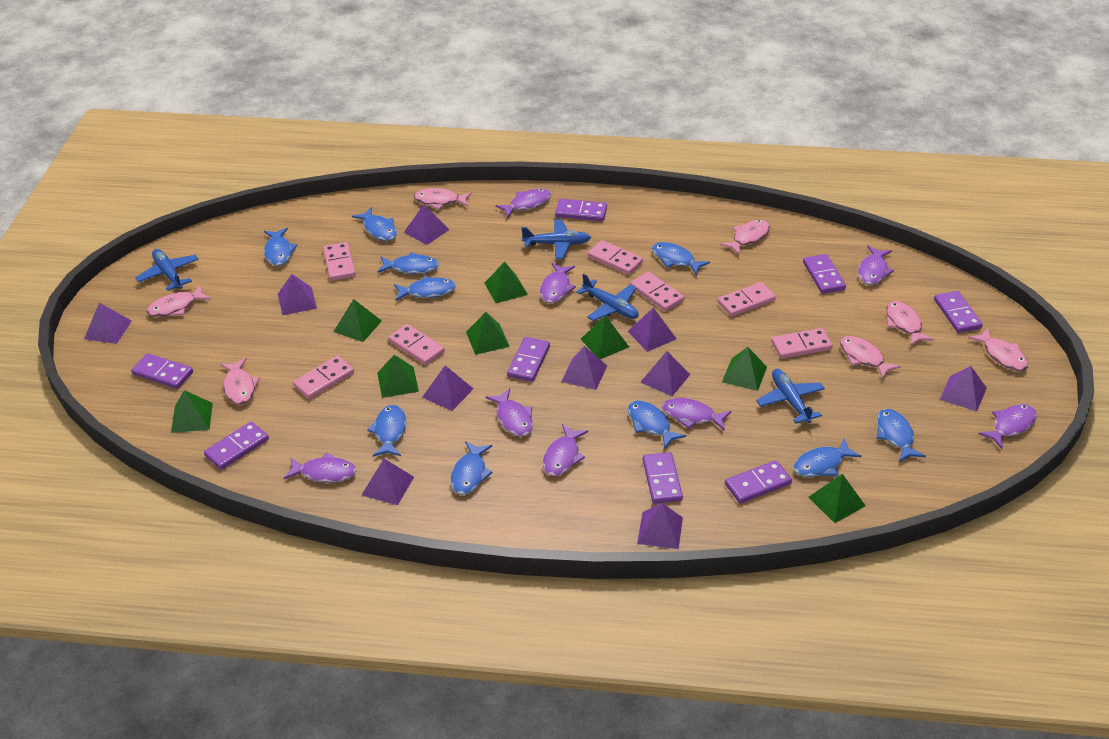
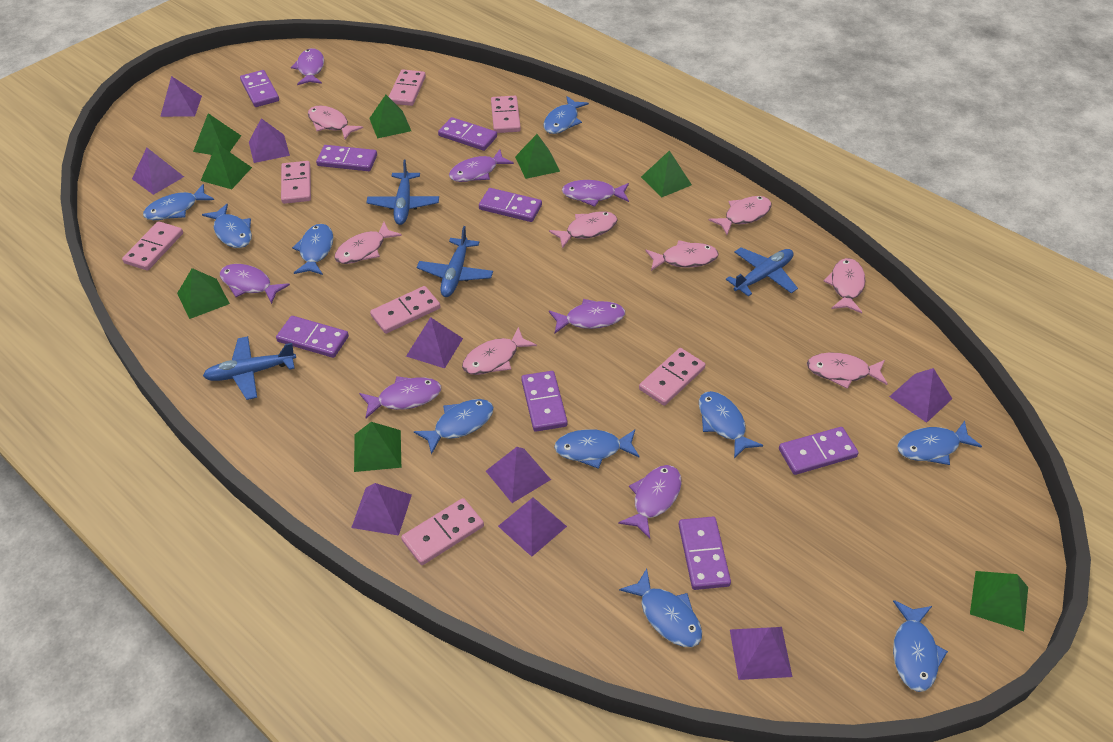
pink fish: [147,285,211,317] [220,358,260,405] [414,188,472,210] [720,220,770,255] [840,336,901,379] [886,301,934,346] [968,328,1028,371] = 7 -> [308,106,363,140] [335,222,402,264] [462,327,537,375] [549,211,618,249] [646,240,718,271] [708,196,772,235] [807,353,888,389] [824,258,865,313] = 8
purple fish: [283,453,356,483] [485,388,533,437] [495,189,551,218] [540,263,576,303] [543,424,588,476] [662,398,732,431] [858,246,894,285] [978,404,1037,449] = 8 -> [220,264,290,304] [291,48,324,85] [359,376,441,418] [449,149,514,182] [549,299,625,334] [562,180,629,207] [618,465,682,539] = 7
purple pyramid: [84,303,132,344] [278,274,317,315] [362,459,414,505] [404,204,450,245] [422,366,474,411] [561,346,607,390] [628,308,677,352] [637,503,683,549] [640,351,690,396] [940,366,987,412] = 10 -> [132,148,184,195] [160,76,202,117] [249,118,290,163] [351,483,412,536] [406,317,463,368] [486,447,551,503] [498,497,567,557] [730,627,792,680] [889,368,952,423] = 9

